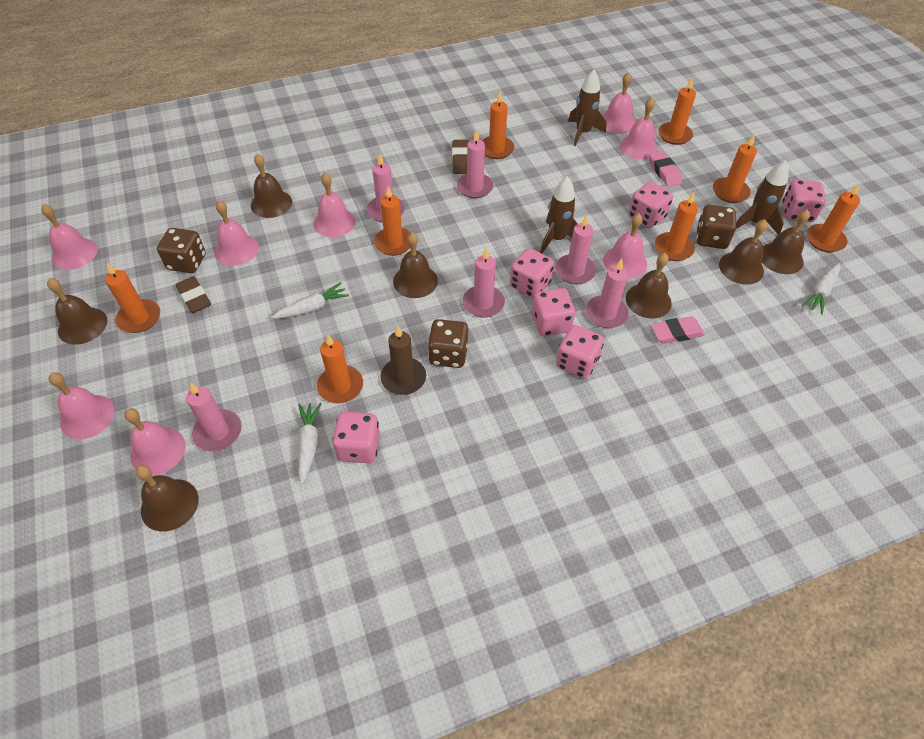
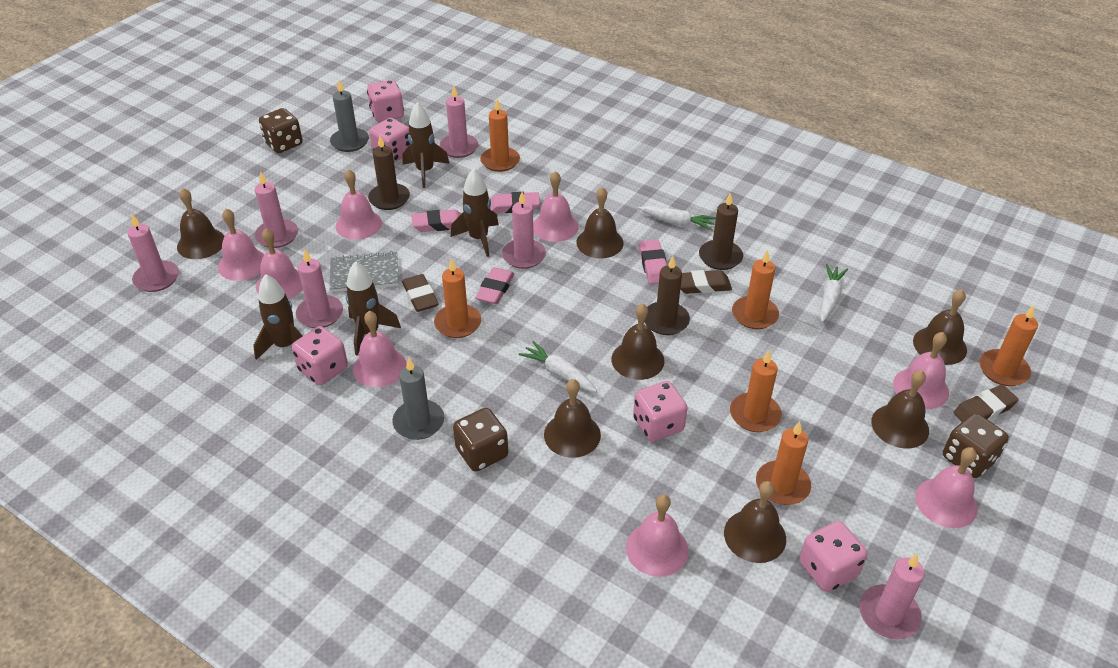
brown candle: [380,326,426,395] = 1 -> [368,136,410,210] [644,256,690,335] [699,193,743,270] = 3
brown eraser: [176,276,211,313] [452,140,469,174] = 2 -> [402,274,439,312] [680,270,732,294] [953,385,1019,422] = 3
brown rocket: [540,176,578,253] [568,69,606,146] [736,160,789,234] = 3 -> [253,274,303,360] [346,261,401,356] [402,102,450,188] [451,168,499,257] = 4
grey candle: none = 0 -> [330,80,369,152] [392,358,444,440] = 2
grey notebook: none = 0 -> [330,251,399,292] = 1
orange candle: [105,263,160,333] [317,335,363,403] [374,186,410,256] [482,92,515,159] [655,192,698,261] [658,77,696,145] [713,135,757,203] [807,183,860,253] = 8 -> [434,258,481,338] [480,99,520,172] [730,350,782,432] [732,250,779,329] [756,421,811,505] [979,305,1038,386] = 6
pink dice: [332,411,380,463] [510,248,554,298] [532,288,575,336] [556,325,604,379] [628,182,673,228] [782,180,826,222] = 6 -> [292,326,348,385] [367,80,404,122] [369,118,410,163] [633,381,688,442] [799,521,867,592] = 5
pink eraser: [649,150,682,187] [651,316,705,344] = 2 -> [411,209,461,232] [475,267,514,304] [490,192,540,213] [639,240,667,284] = 4

